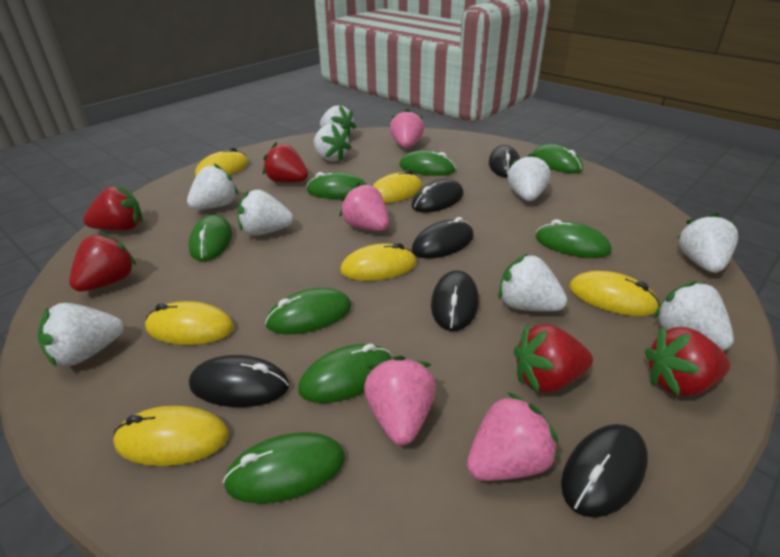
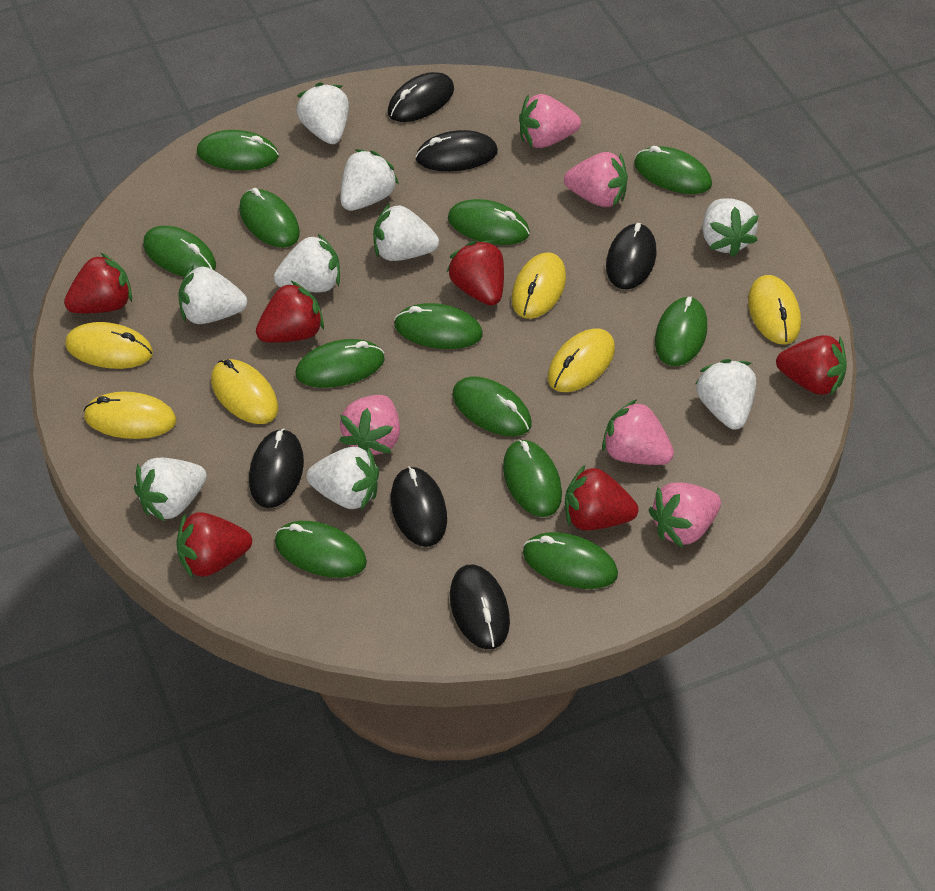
green mouse: [188,215,232,261] [223,432,345,504] [265,288,352,334] [298,344,392,403] [306,172,367,199] [399,150,456,176] [533,144,583,174] [536,219,611,258] = 8 -> [143,226,216,277] [197,130,279,170] [239,188,300,248] [275,521,367,578] [296,339,385,388] [394,303,483,349] [448,199,530,245] [452,376,532,436] [503,439,562,517] [523,532,618,589] [634,146,712,194] [655,297,707,366] = 12
pink strawberry: [339,183,389,231] [364,355,436,445] [390,109,424,148] [467,392,559,481] = 4 -> [339,395,400,455] [519,94,581,148] [564,152,628,207] [602,399,674,465] [649,482,721,548] = 5
red strawberry: [69,232,137,292] [83,186,143,231] [263,143,308,183] [514,324,593,393] [645,326,730,396] = 5 -> [64,252,132,313] [177,512,252,578] [256,281,324,343] [447,241,504,306] [565,465,638,530] [776,335,847,396] = 6

